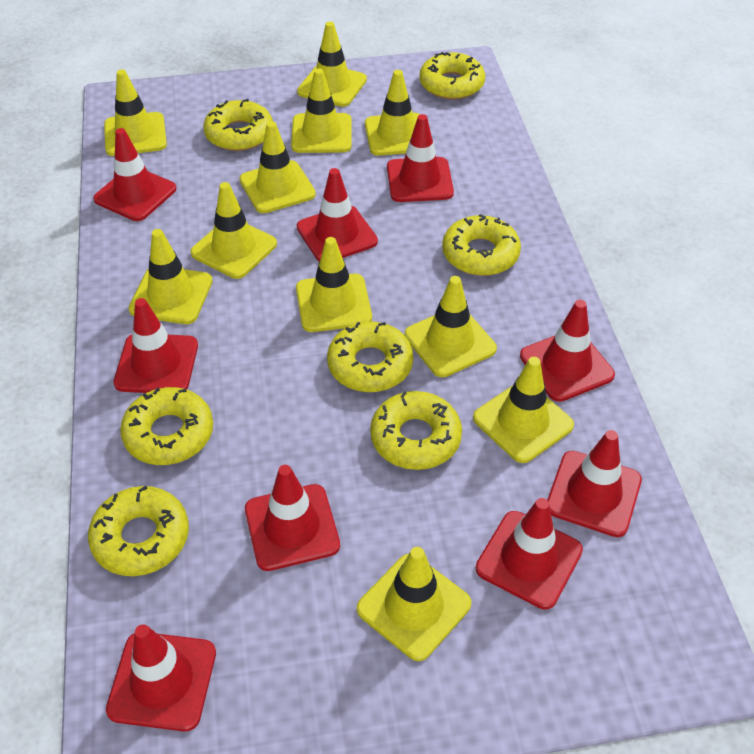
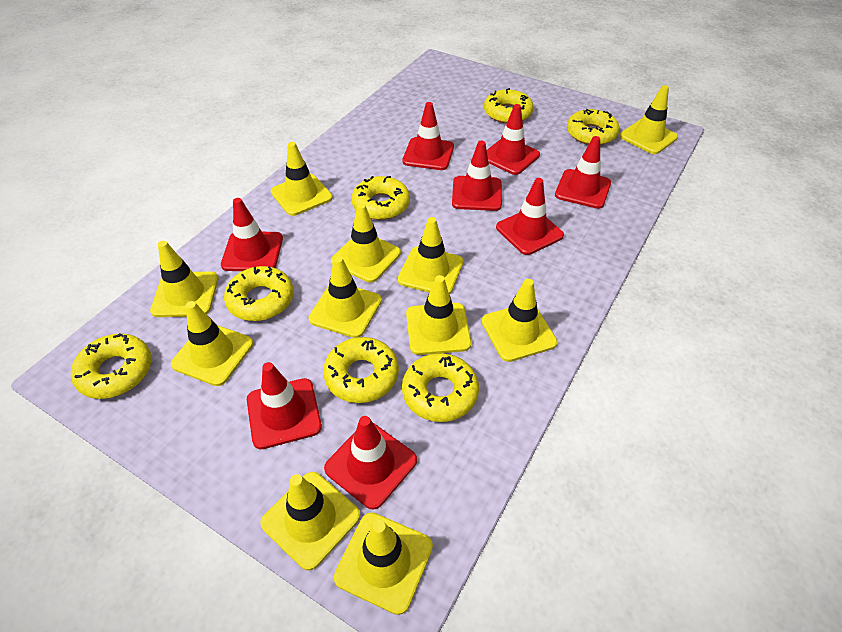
red traffic cone: [93,128,176,221] [106,624,216,732] [114,298,198,393] [245,465,340,571] [297,168,378,261] [387,114,454,202] [476,498,583,609] [520,300,615,402] [548,430,642,537] = 9 -> [221,198,283,271] [247,362,322,449] [324,416,417,509] [402,102,454,170] [452,141,502,211] [487,104,540,175] [496,178,564,255] [555,136,611,209] = 8

